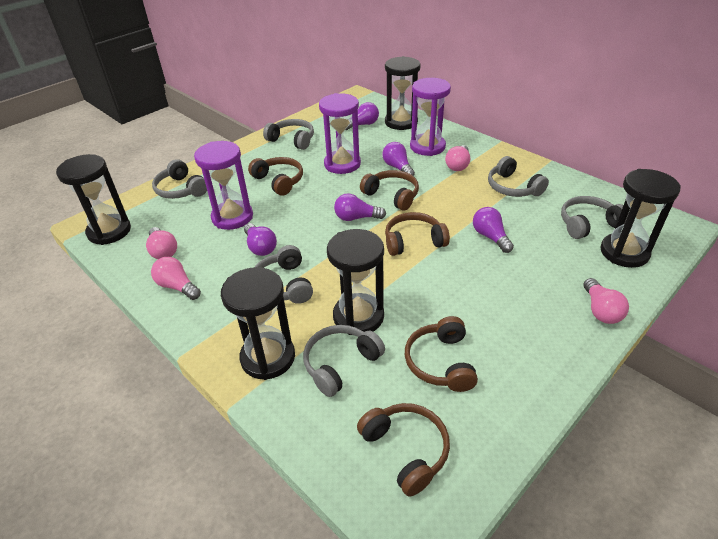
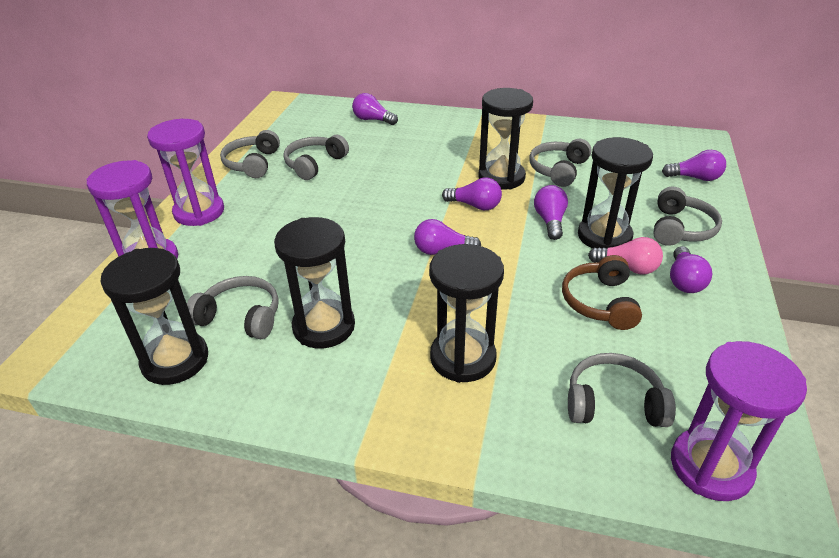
brown headphones: [248,157,303,196] [357,403,450,497] [360,170,419,211] [385,212,450,256] [405,316,478,392] = 5 -> [562,255,642,330] = 1
pink light bulb: [146,227,177,259] [151,257,201,300] [445,145,470,171] [584,278,629,324] = 4 -> [588,237,663,274] = 1
purple light bulb: [244,223,277,256] [334,193,386,221] [345,102,379,130] [382,142,415,176] [473,207,514,253] = 5 -> [352,93,398,125] [414,219,481,255] [442,178,502,210] [534,185,568,240] [662,150,726,181] [670,246,712,293] = 6

